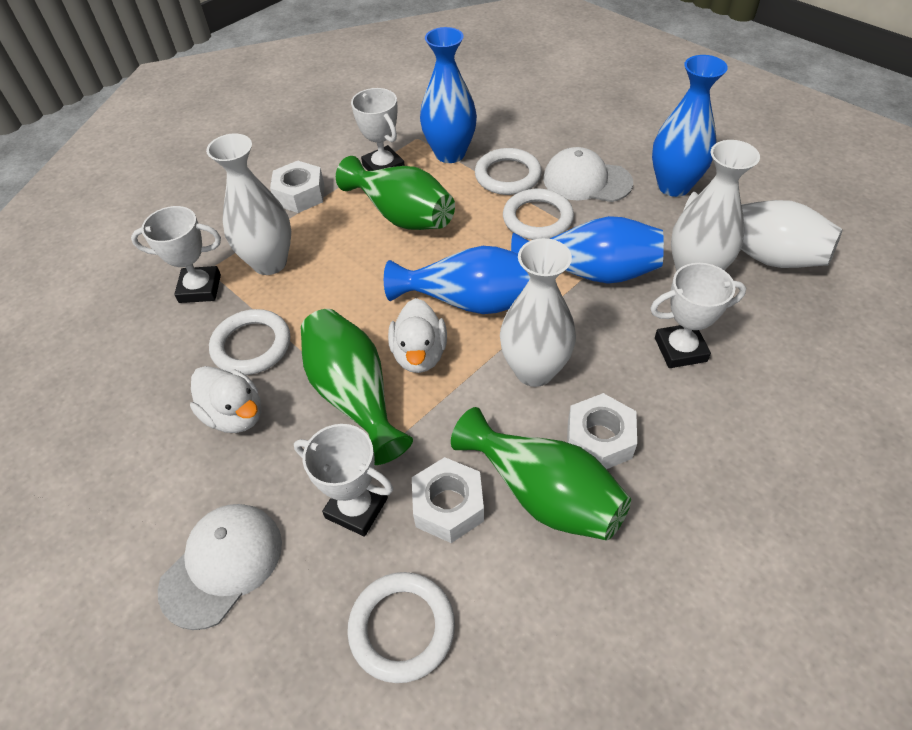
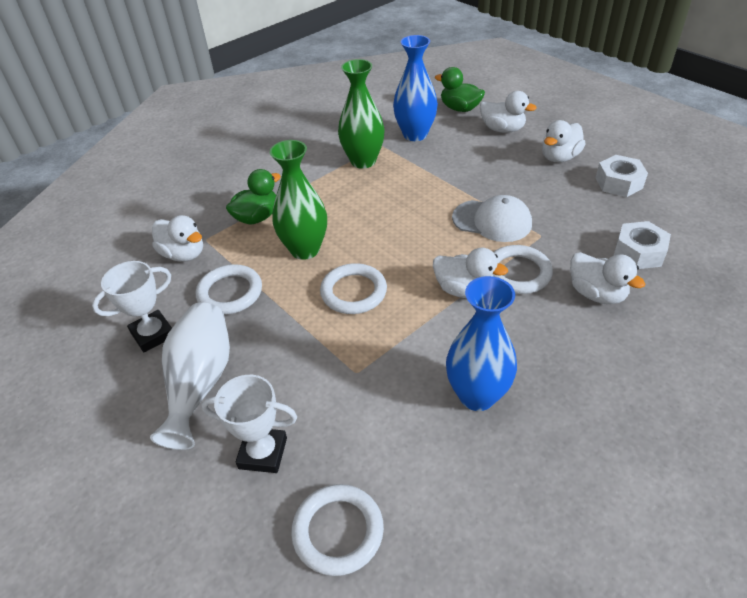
blue vase: [384,246,530,314] [420,27,477,163] [511,216,664,284] [652,55,728,197] = 4 -> [393,35,438,141] [446,276,517,411] = 2
green duck: none = 0 -> [226,169,281,224] [435,67,485,112] = 2
green vase: [301,309,413,465] [336,156,455,230] [451,407,631,541] = 3 -> [270,140,327,260] [338,59,385,169] = 2
white cap: [158,504,282,630] [543,147,633,202] = 2 -> [452,195,532,242] = 1
white duck: [190,366,261,433] [388,298,447,373] = 2 -> [152,215,203,262] [433,248,508,298] [480,91,537,133] [542,120,585,162] [570,252,645,304] = 5
white nut: [270,161,324,213] [412,457,484,543] [567,393,637,469] = 3 -> [596,155,648,197] [614,221,671,269] = 2
white trophy: [131,206,221,303] [294,424,393,537] [351,88,405,171] [650,263,746,368] = 4 -> [92,261,172,352] [201,375,297,473] = 2
white vase: [206,133,291,275] [500,238,576,387] [671,140,760,272] [684,191,843,268] = 4 -> [150,302,230,450] = 1

